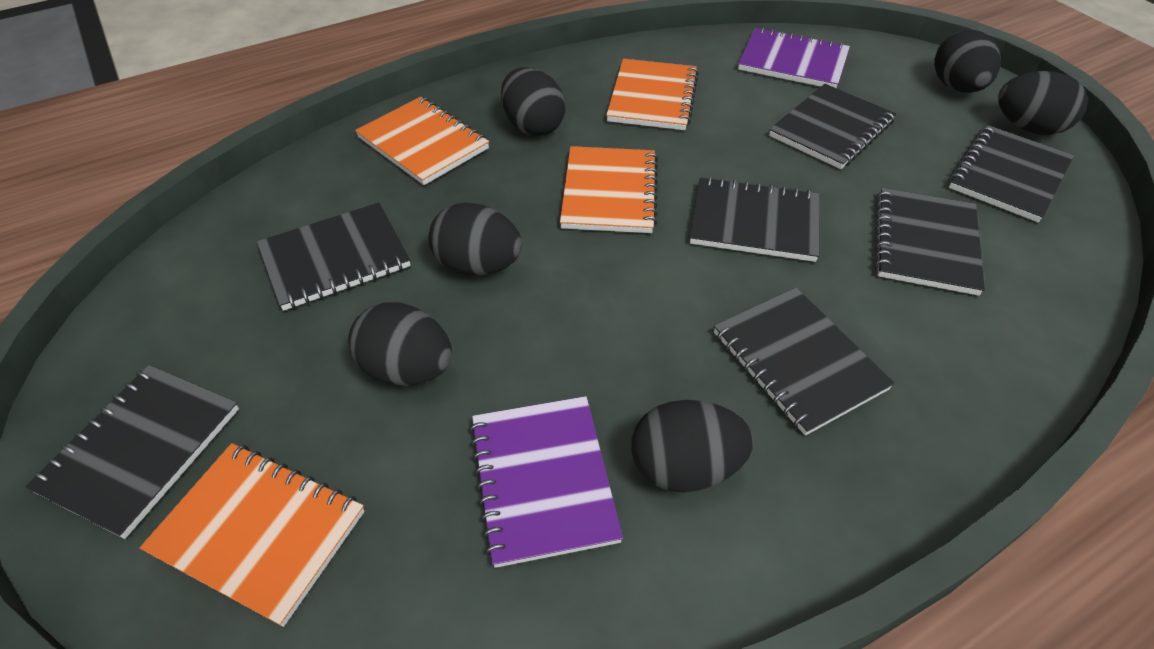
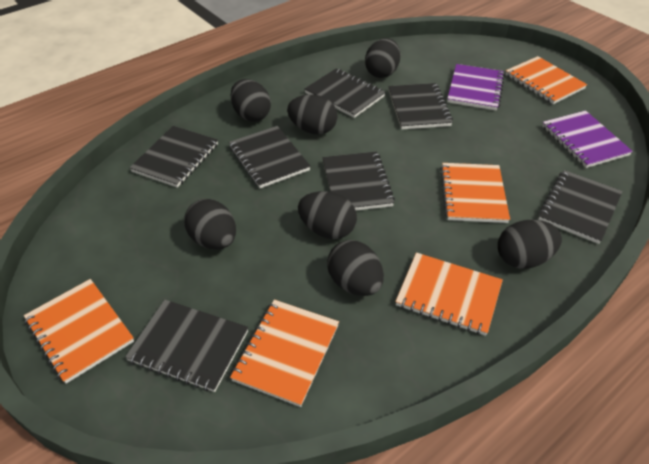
black egg: [348,302,452,386] [429,203,522,276] [501,67,565,136] [631,400,754,492] [934,29,1001,93] [998,71,1088,135] = 6 -> [184,199,236,249] [231,79,271,122] [287,94,338,135] [298,191,357,239] [327,240,384,296] [365,38,401,78] [498,220,562,269] = 7
orange notebook: [140,443,365,627] [355,97,489,185] [560,146,658,233] [606,59,699,130] = 4 -> [24,279,134,384] [230,299,339,407] [395,252,503,336] [440,163,510,223] [505,56,587,104] = 5

